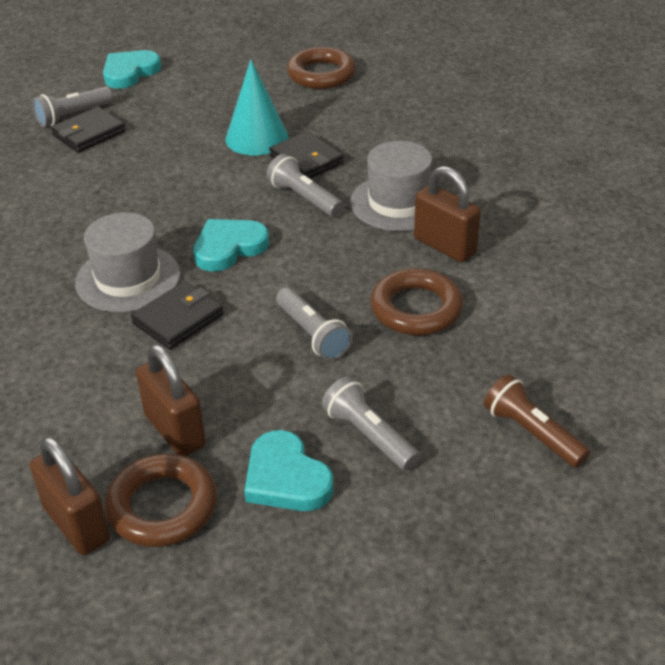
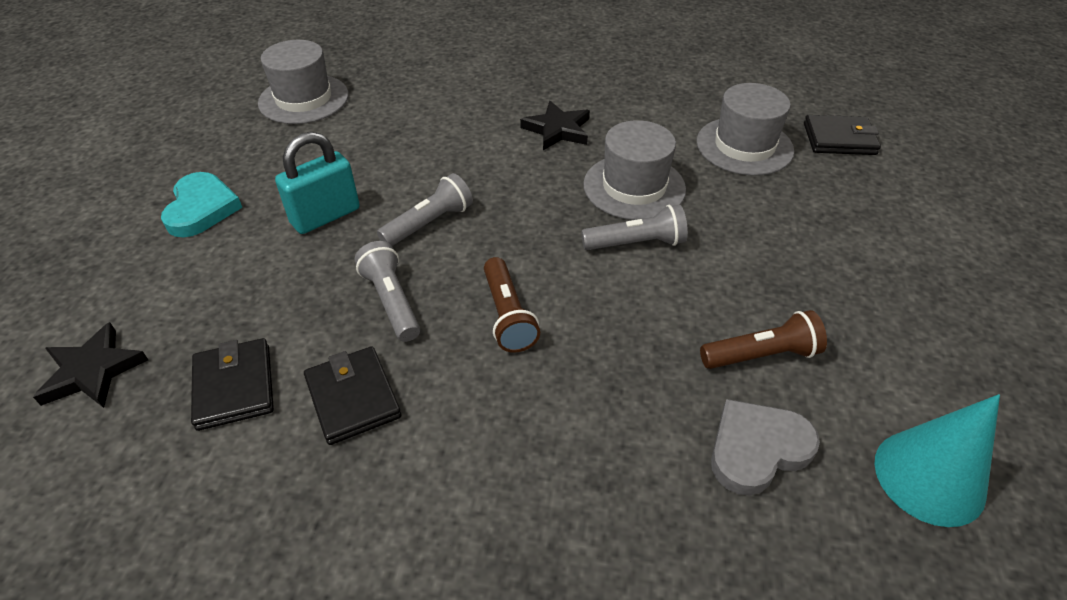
black star: none = 0 -> [33,322,148,408] [520,101,590,150] = 2
brown flashlight: [484,374,590,468] = 1 -> [484,257,540,353] [700,310,827,369] = 2
brown padlock: [30,436,110,555] [136,344,206,456] [414,166,481,262] = 3 -> none = 0
brown ring: [105,454,217,547] [287,47,356,89] [371,268,463,335] = 3 -> none = 0
grey flashlight: [33,86,113,127] [266,154,343,217] [276,287,352,361] [322,377,420,471] = 4 -> [354,241,420,342] [377,173,473,246] [581,204,688,250] = 3
grey hat: [75,212,180,312] [350,141,432,231] = 2 -> [258,40,349,124] [583,120,686,220] [697,83,794,176] = 3
grey heart: none = 0 -> [711,399,820,496] = 1
turquoise heart: [103,50,161,89] [193,219,269,272] [244,430,333,511] = 3 -> [161,172,243,238] = 1
turquoise padlock: none = 0 -> [275,132,360,234] = 1

